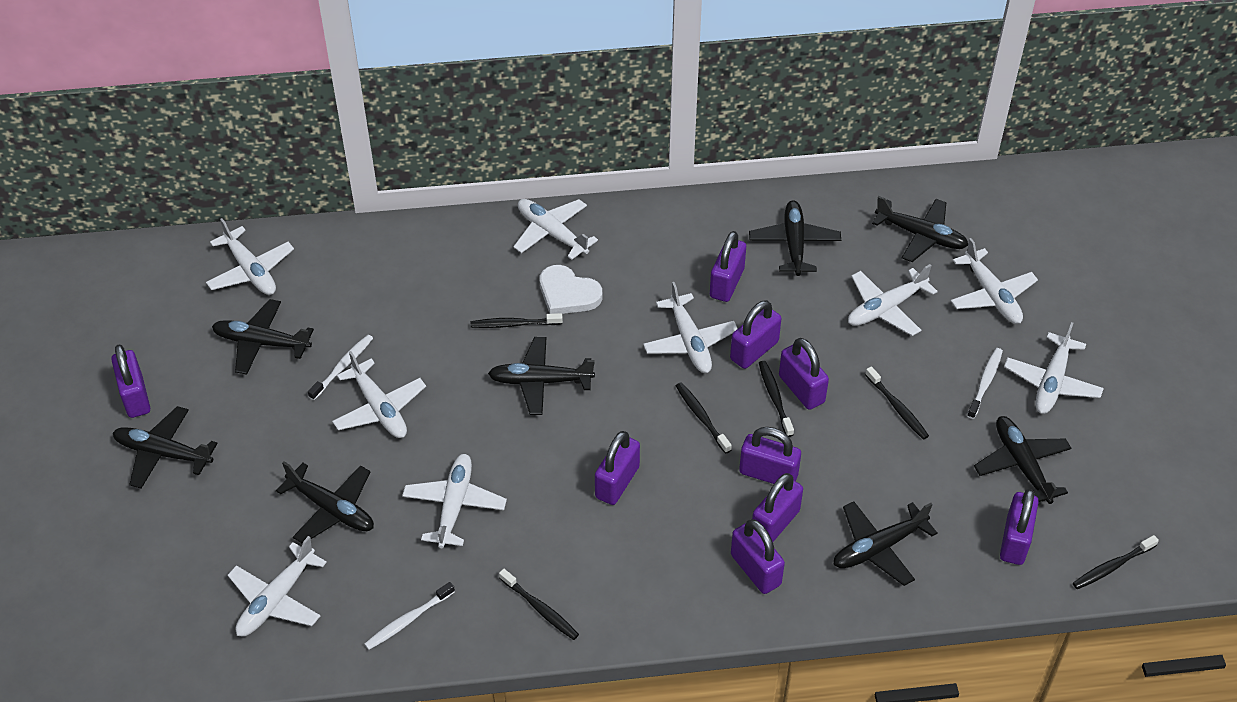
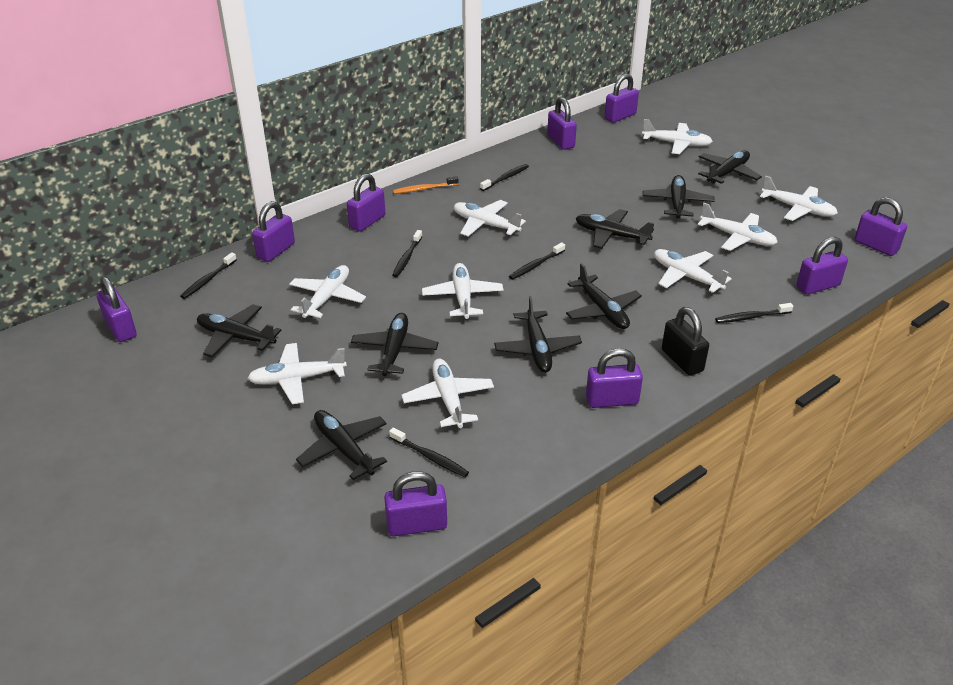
black padlock: none = 0 -> [662,307,709,376] = 1
orange toothbrush: none = 0 -> [393,176,459,194] = 1
white heart: [540,265,602,314] = 1 -> none = 0
white toothbrush: [308,335,373,400] [364,582,455,650] [967,348,1003,419] = 3 -> none = 0

